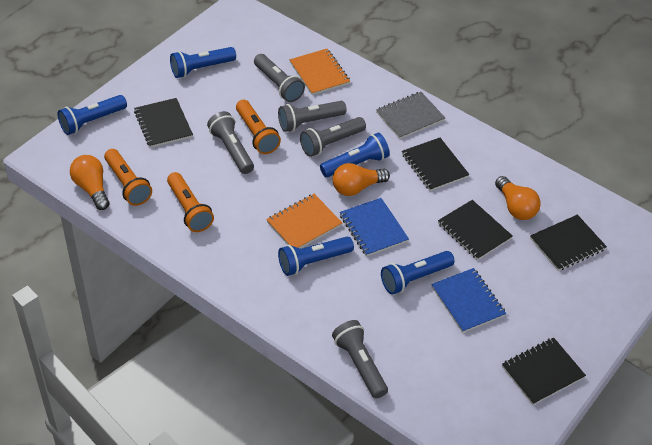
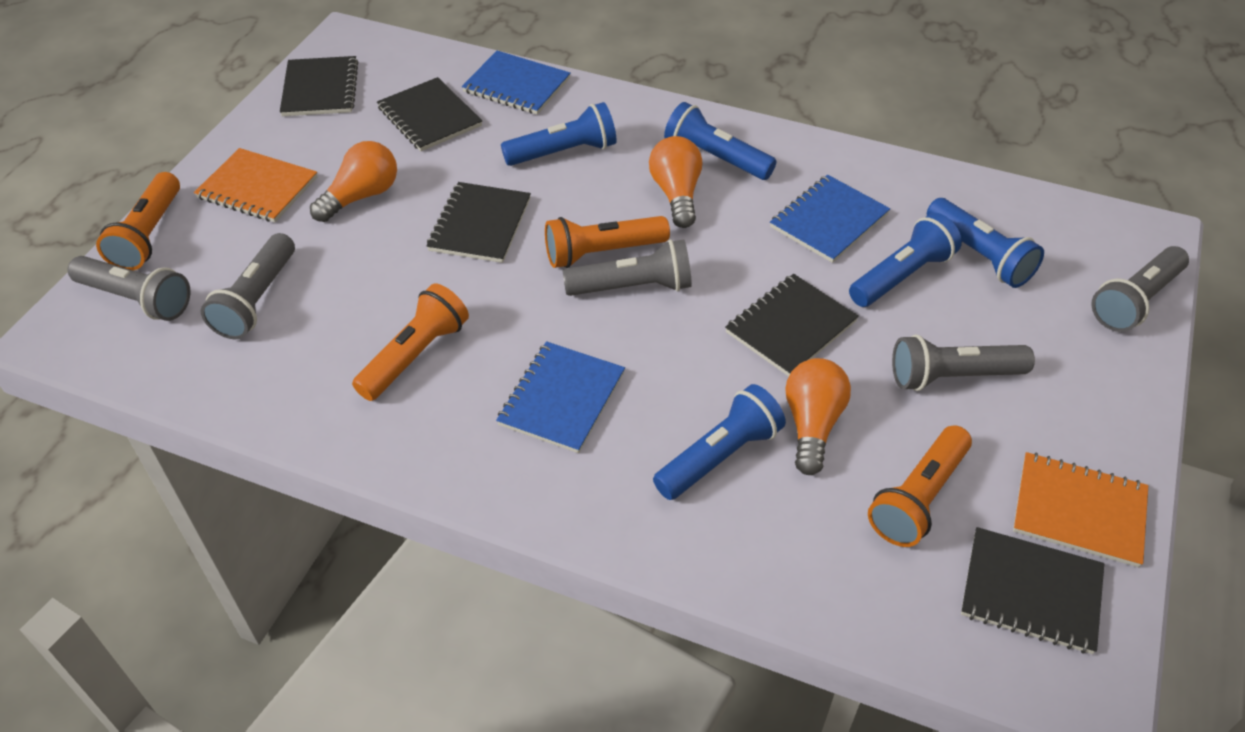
blue notebook: [340,198,409,256] [431,268,506,333] = 2 -> [462,51,571,115] [496,341,625,453] [770,175,890,263] = 3
grey notebook: [376,92,445,139] = 1 -> none = 0
orange flashlight: [104,149,152,206] [167,172,214,232] [236,100,281,154] = 3 -> [96,172,180,270] [352,284,469,401] [545,216,670,268] [868,425,972,547] = 4

